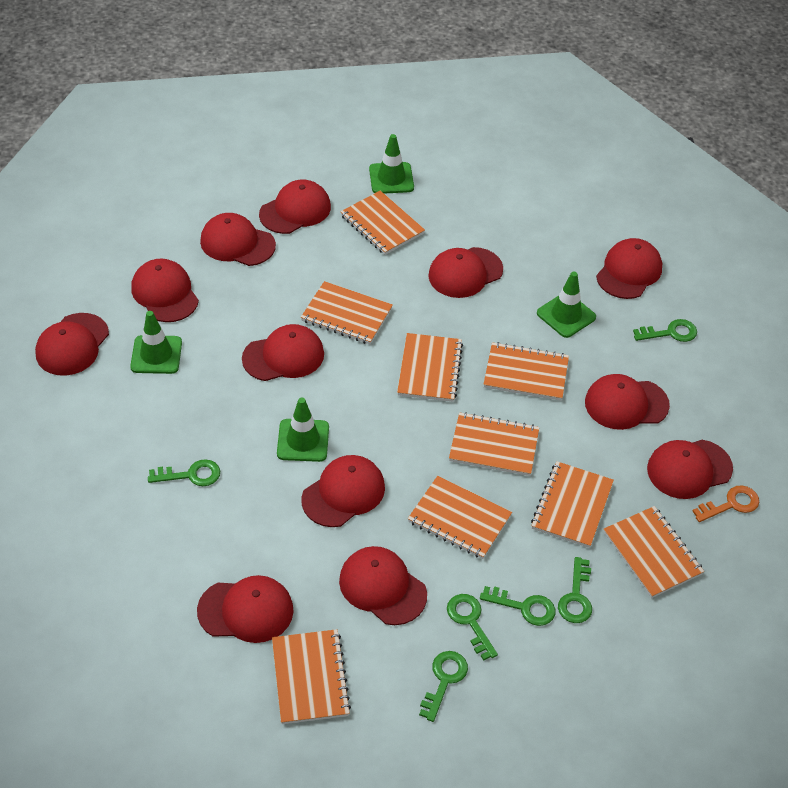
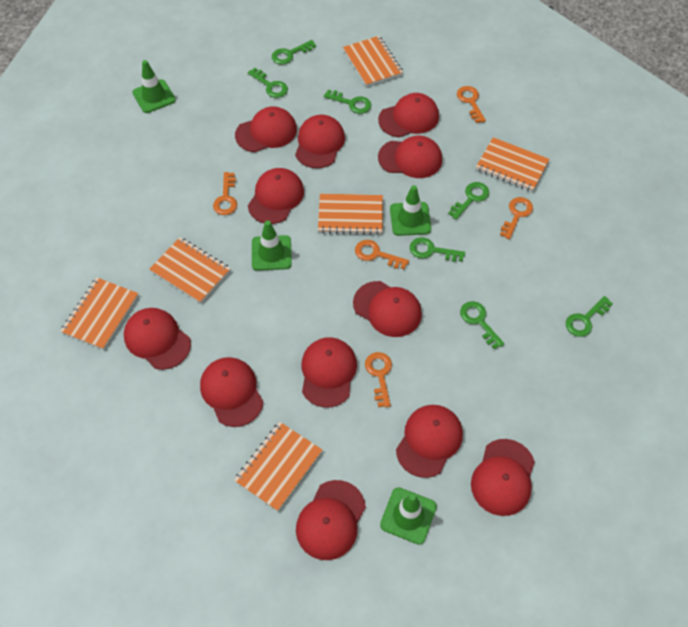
green key: [148,459,220,486] [419,651,468,722] [447,594,498,660] [480,586,555,626] [558,557,592,623] [633,319,697,342] = 6 -> [248,68,288,98] [272,40,316,65] [324,90,371,114] [410,237,465,262] [448,182,489,220] [460,301,504,349] [566,296,613,337] = 7
orange key: [692,485,759,522] = 1 -> [213,172,237,215] [355,240,409,269] [365,352,392,407] [457,86,486,123] [500,197,533,239] = 5
orange notebook: [272,629,351,724] [301,281,393,344] [340,191,425,255] [397,333,463,402] [408,476,512,559] [449,412,539,476] [483,342,569,401] [531,461,614,548] [604,506,704,598] = 9 -> [60,277,139,350] [149,237,231,303] [234,422,322,511] [318,194,383,235] [343,36,403,87] [476,137,550,192] = 6

